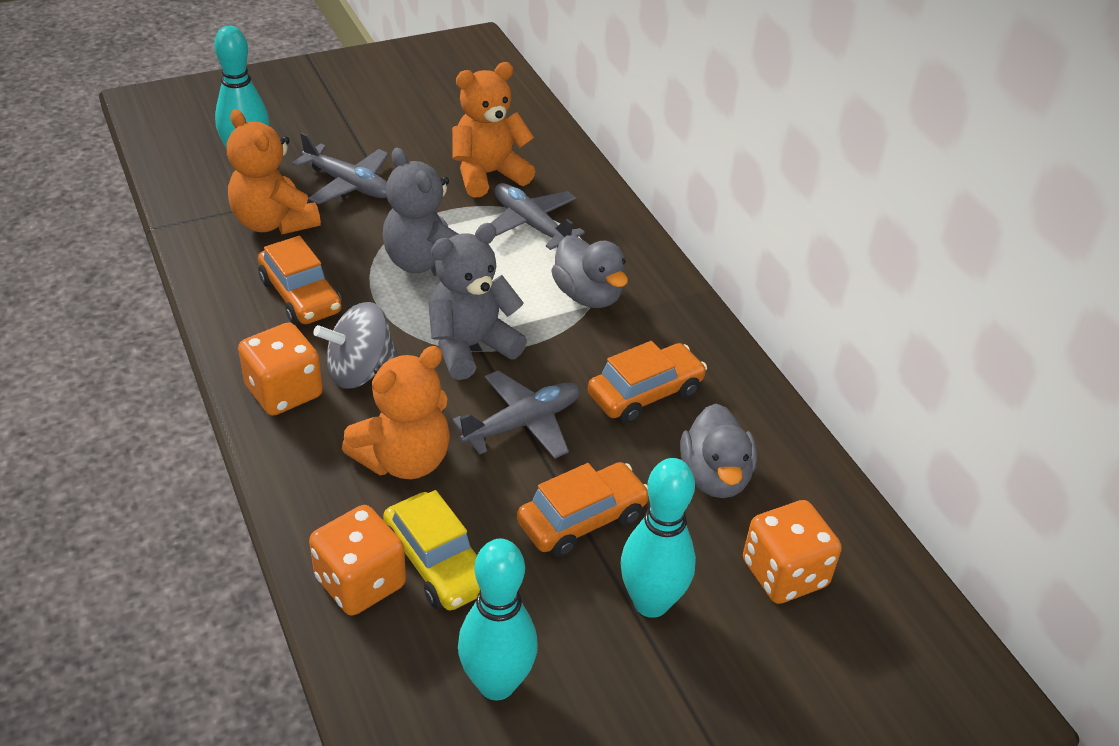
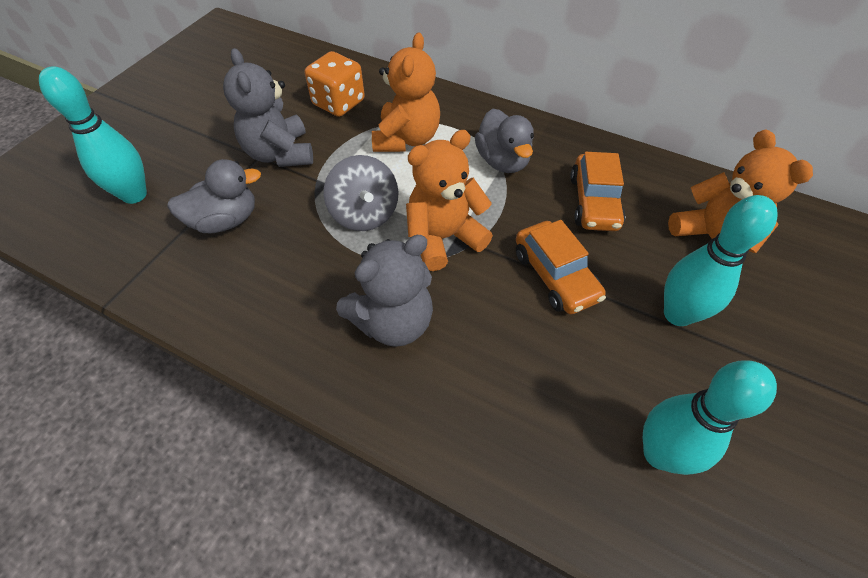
grey plane: [292,132,389,204] [452,370,580,459] [491,183,585,250] = 3 -> none = 0
orange car: [258,236,342,325] [517,462,649,557] [588,341,707,424] = 3 -> [516,220,606,314] [570,152,625,231] = 2
orange dice: [238,322,323,416] [309,505,406,616] [743,500,842,604] = 3 -> [305,51,365,117] = 1
yellow car: [383,490,480,611] = 1 -> none = 0

